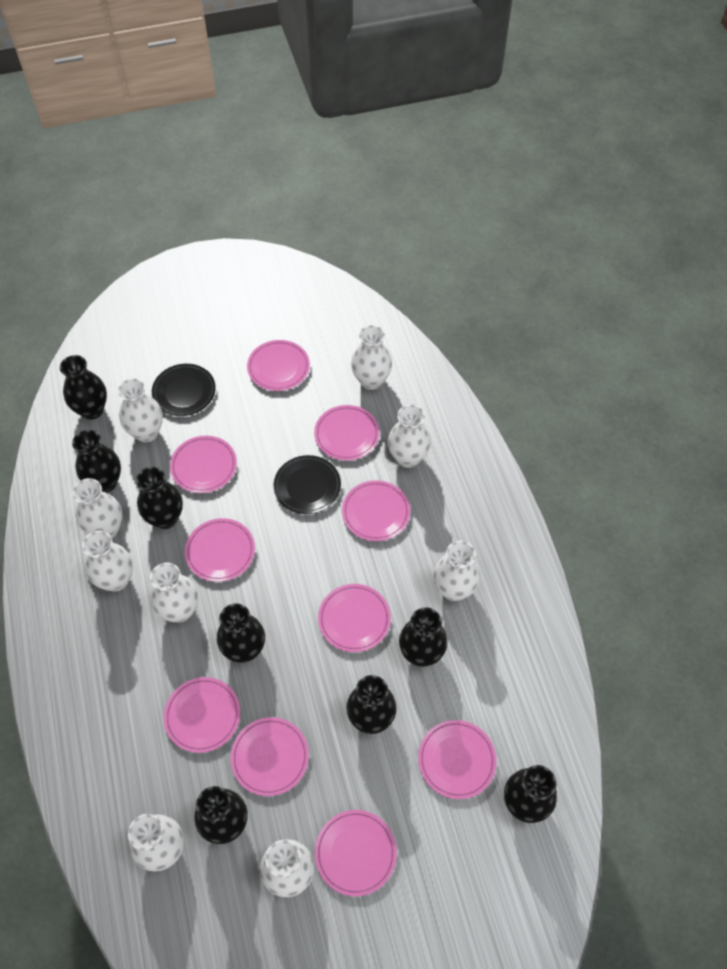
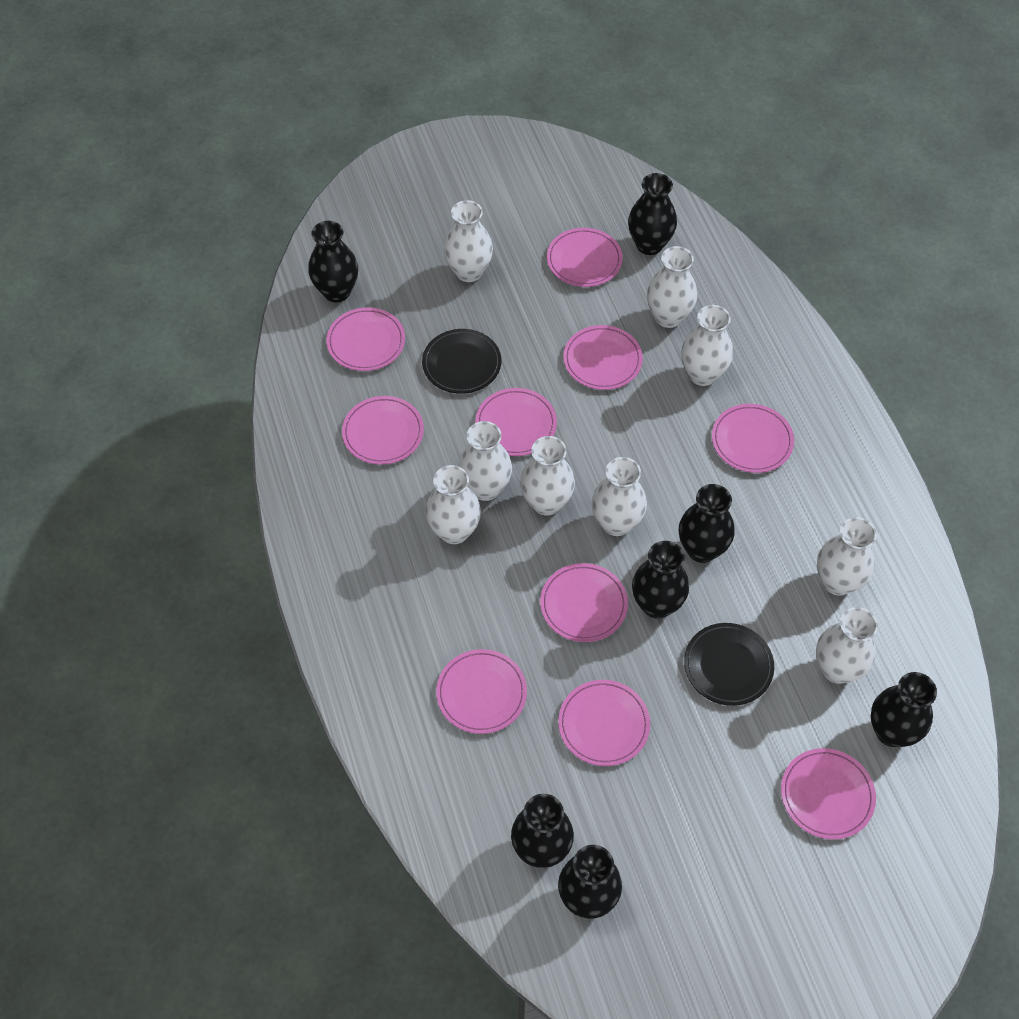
black vase: [60,355,107,420] [72,430,121,493] [136,467,183,529] [195,786,248,844] [217,603,265,663] [346,675,397,734] [399,607,447,667] [504,765,557,823] = 8 -> [308,221,358,302] [511,794,574,868] [558,845,622,919] [628,173,677,255] [632,541,689,619] [679,484,735,563] [871,672,937,747] = 7

